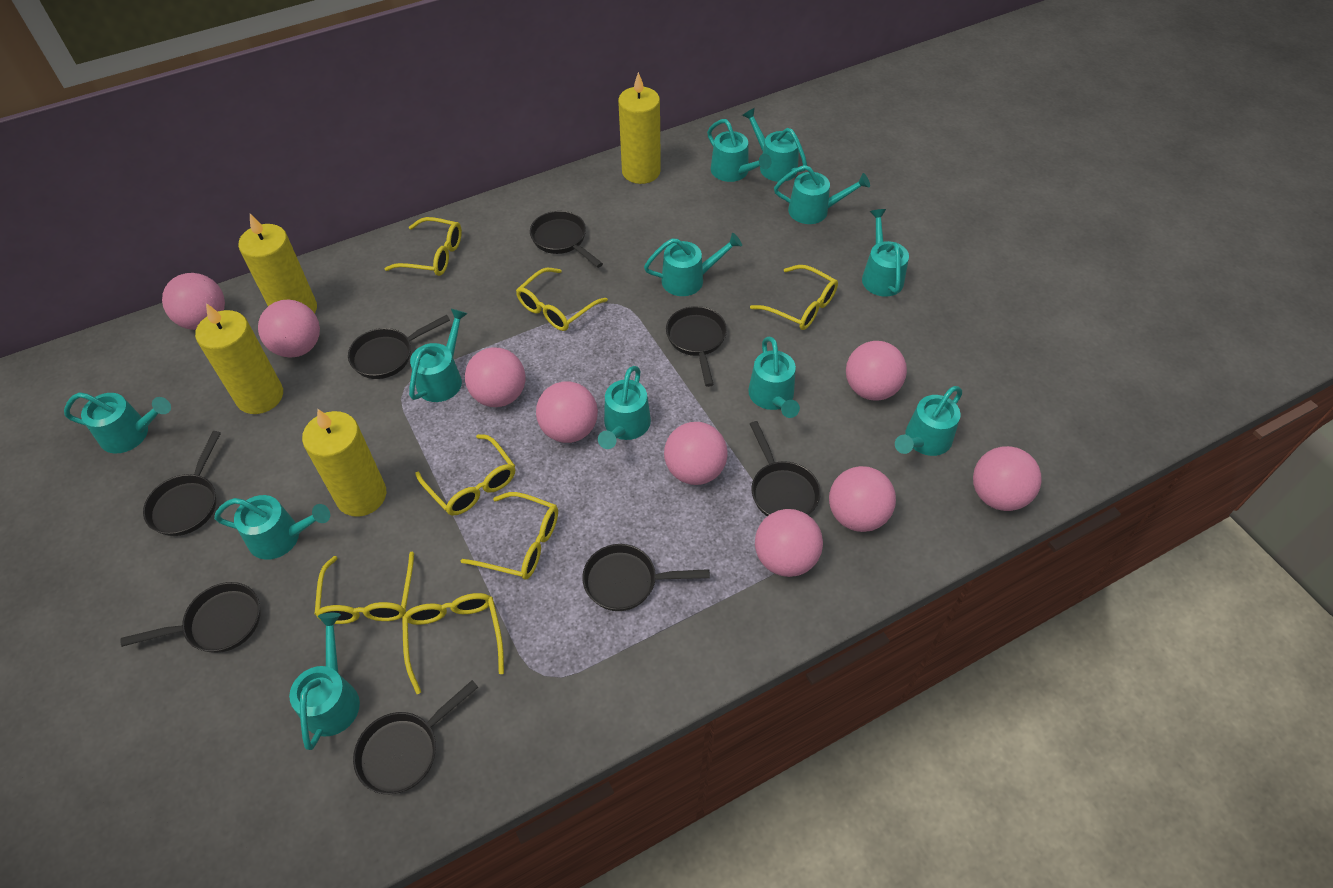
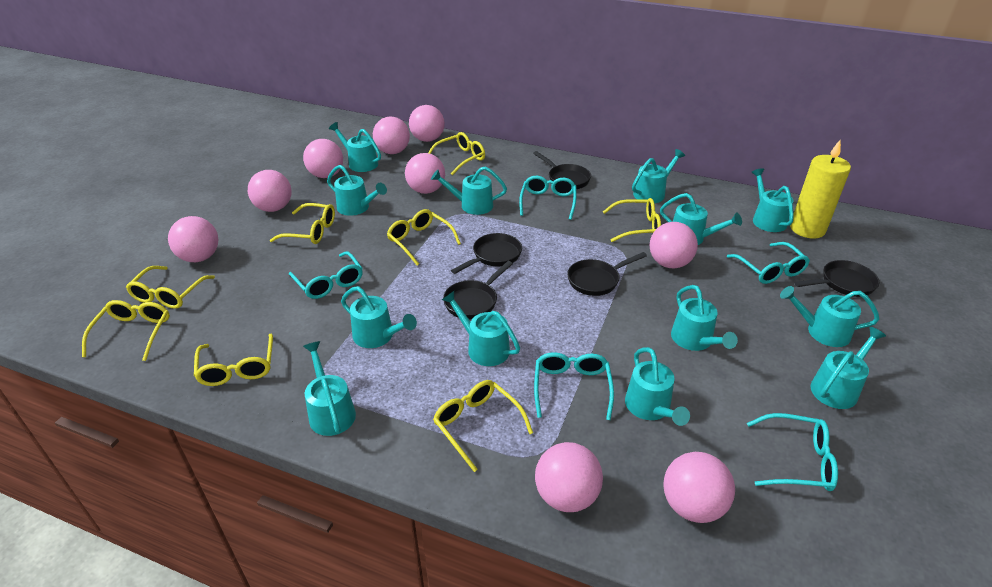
black pan: [121,582,260,653] [143,431,221,536] [348,315,450,379] [353,680,478,794] [530,211,603,268] [582,544,710,611] [666,306,727,387] [750,421,821,516] = 8 -> [443,261,513,319] [451,233,522,274] [533,151,591,189] [567,252,647,296] [794,260,879,297] = 5
turquoise glasses: none = 0 -> [289,251,363,299] [519,176,577,220] [534,352,614,420] [727,242,810,284] [747,413,838,491] = 5
turquoise watering can: [64,392,171,453] [214,495,330,560] [289,613,360,750] [409,309,468,402] [598,366,651,449] [644,233,742,296] [707,119,772,182] [742,108,807,182] [748,337,800,418] [774,165,870,224] [862,209,909,296] [895,386,962,456] = 12 -> [303,341,356,436] [327,165,387,216] [329,122,381,172] [341,286,417,348] [431,166,507,215] [442,291,520,366] [625,347,690,426] [632,149,685,203] [660,193,742,245] [671,285,738,351] [751,168,793,232] [780,286,880,347] [810,327,886,409] = 13
yellow candle: [195,303,283,414] [238,214,317,314] [302,409,386,517] [618,72,661,184] = 4 -> [790,140,851,239] = 1
yellow glasses: [314,551,414,624] [385,217,462,276] [402,593,504,694] [415,434,515,516] [461,492,558,579] [516,268,608,331] [750,265,838,330] = 7 -> [82,300,170,361] [126,266,215,309] [194,334,273,386] [270,203,335,244] [387,209,461,266] [428,132,485,175] [433,380,533,472] [603,198,661,242] = 8

